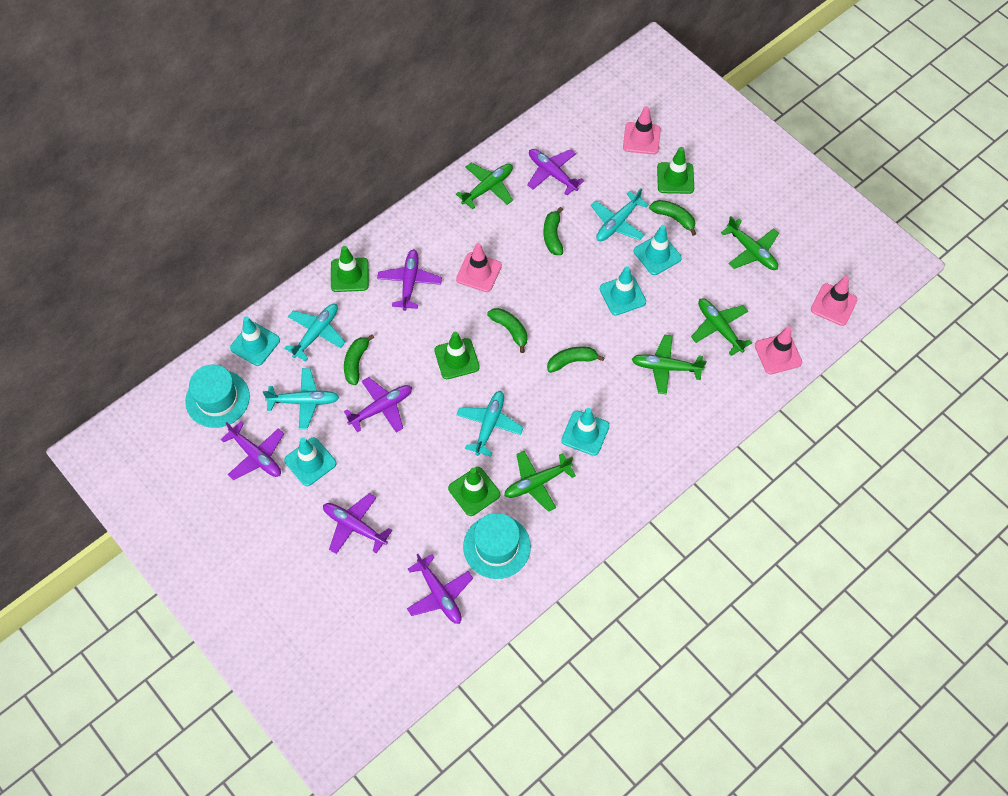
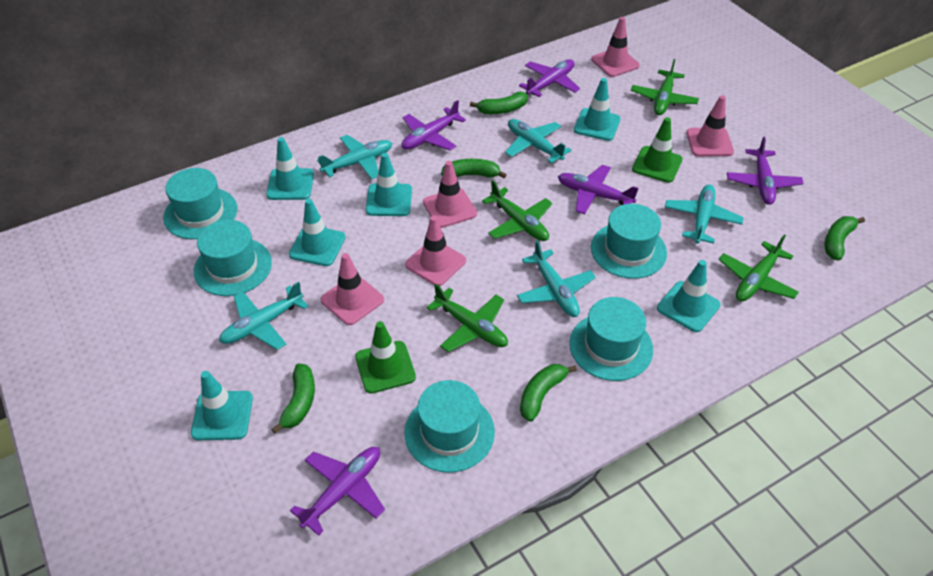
green plane: [456,163,513,210] [504,451,576,512] [631,335,707,395] [691,298,752,356] [721,216,779,270] = 5 -> [427,284,508,352] [482,180,552,241] [631,59,699,115] [718,235,799,302] = 4
green traffic cone: [331,246,369,292] [434,332,480,379] [448,467,500,516] [657,147,694,194] = 4 -> [355,321,416,394] [632,117,683,183] = 2
pink traffic cone: [456,243,502,292] [623,106,661,155] [755,327,802,375] [811,276,858,326] = 4 -> [321,253,384,325] [405,216,466,286] [423,161,477,228] [592,17,640,77] [686,95,734,157] = 5
purple plane: [221,421,284,480] [323,493,392,554] [344,377,412,432] [377,249,442,311] [407,554,473,624] [527,149,584,195] = 6 -> [290,447,385,536] [401,100,466,150] [519,59,580,97] [558,165,639,214] [727,137,804,205] = 5
turquoise hat: [185,365,250,428] [463,513,531,579] = 2 -> [163,168,237,239] [194,220,272,296] [405,380,495,473] [569,297,653,381] [591,204,667,279] = 5
turquoise plane: [263,368,339,429] [284,304,346,362] [457,391,524,457] [591,188,649,241] = 4 -> [219,282,308,350] [317,135,392,180] [505,119,571,163] [517,240,596,317] [665,184,744,244] = 5
turquoise traffic cone: [230,316,280,366] [284,437,336,486] [561,408,610,456] [600,266,646,316] [634,225,682,275] = 5 -> [191,371,253,440] [266,137,314,200] [289,199,346,266] [366,153,412,216] [574,78,621,141] [657,260,720,332] = 6

